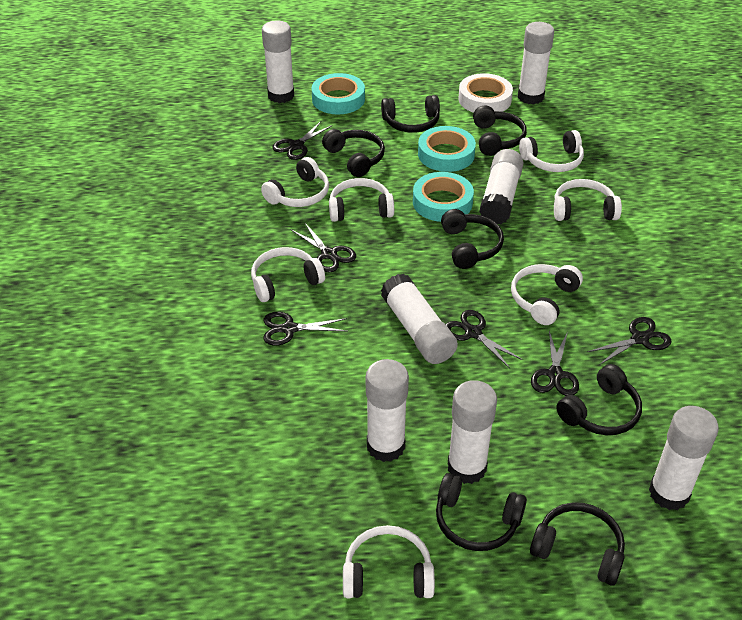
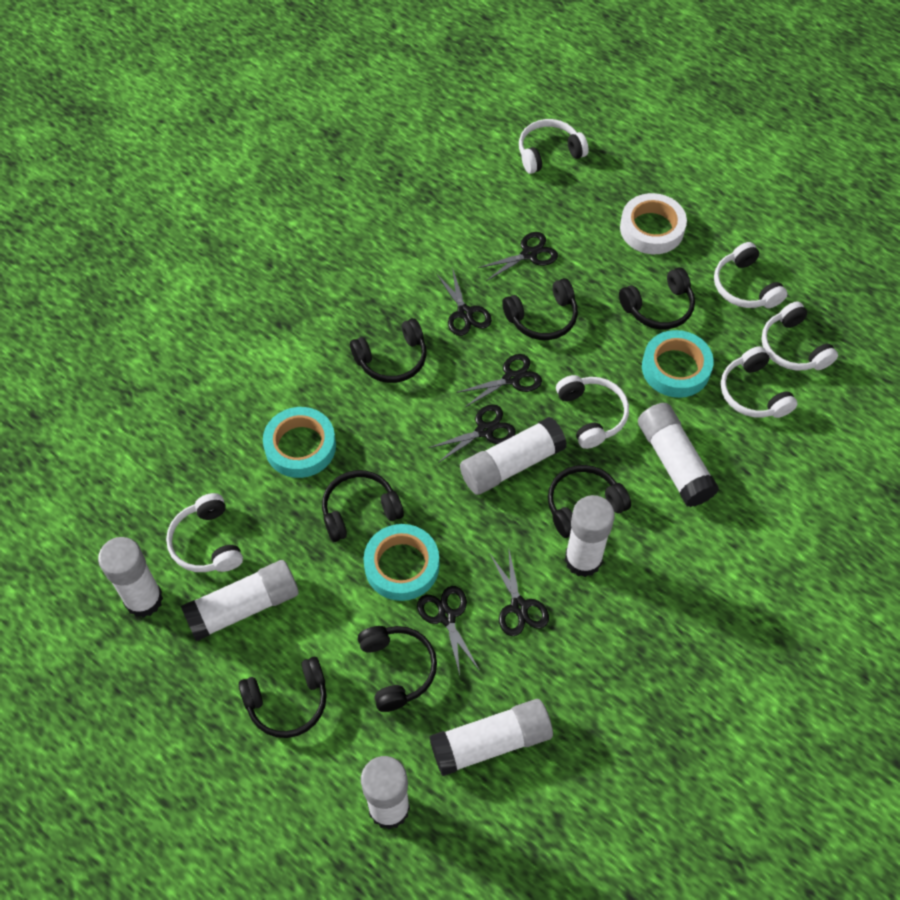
white headphones: [251,247,325,302] [261,157,329,207] [329,178,394,222] [343,525,435,598] [511,264,583,325] [519,130,584,172] [554,179,622,221] = 7 -> [166,493,243,572] [519,119,589,174] [556,375,629,449] [714,242,787,308] [721,346,798,418] [761,301,838,371] = 6

